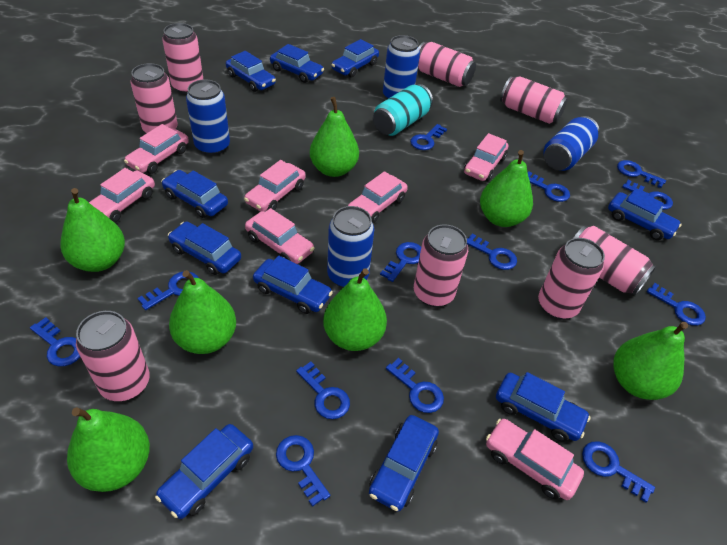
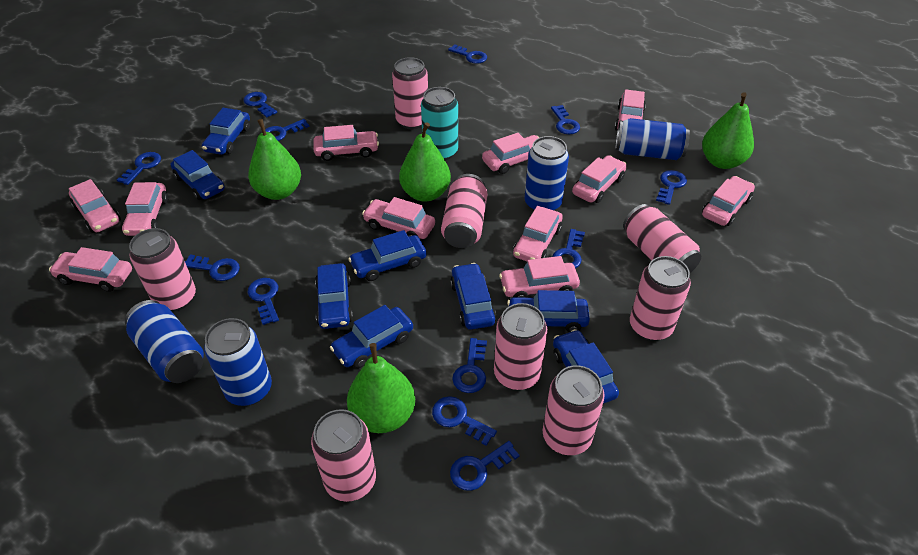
blue car: [155,424,253,519] [161,170,228,218] [168,222,241,275] [226,51,276,92] [253,256,333,314] [270,44,324,83] [331,39,379,77] [369,415,439,511] [496,372,591,442] [608,189,682,240] = 10 -> [171,150,225,200] [202,108,250,155] [315,263,353,329] [330,305,413,368] [348,230,427,281] [450,263,496,330] [507,290,590,332] [553,329,619,404] = 8
blue key: [30,317,80,367] [137,271,199,310] [276,435,330,507] [296,362,350,419] [380,242,421,282] [386,358,444,413] [410,124,447,150] [467,233,517,270] [528,172,570,202] [582,441,655,502] [617,160,666,188] [622,180,673,210] [647,283,706,326] = 13 -> [117,152,161,185] [185,254,240,281] [243,92,277,117] [248,278,279,325] [265,119,310,141] [432,396,497,446] [448,44,487,64] [450,441,520,491] [452,338,487,393] [551,105,580,134] [552,229,585,268] [656,170,687,205] = 12
green pear: [60,188,125,272] [67,407,150,492] [169,270,236,354] [310,97,359,177] [323,268,387,351] [480,150,533,227] [613,322,688,400] = 7 -> [248,119,301,200] [347,343,415,433] [399,122,451,202] [702,92,754,169] = 4
pink car: [89,168,155,223] [124,124,189,174] [244,160,306,211] [245,208,315,264] [348,171,408,223] [464,133,508,181] [486,419,584,500] = 7 -> [49,247,132,292] [69,179,121,233] [122,182,168,236] [314,125,379,161] [362,197,435,239] [482,133,539,174] [499,256,580,298] [513,206,563,261] [572,155,627,203] [615,89,646,131] [702,176,755,226] = 11

